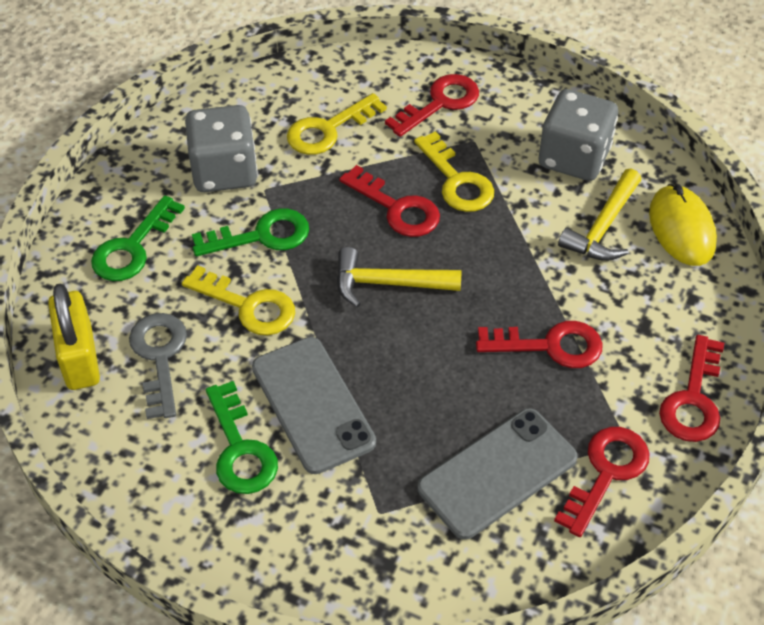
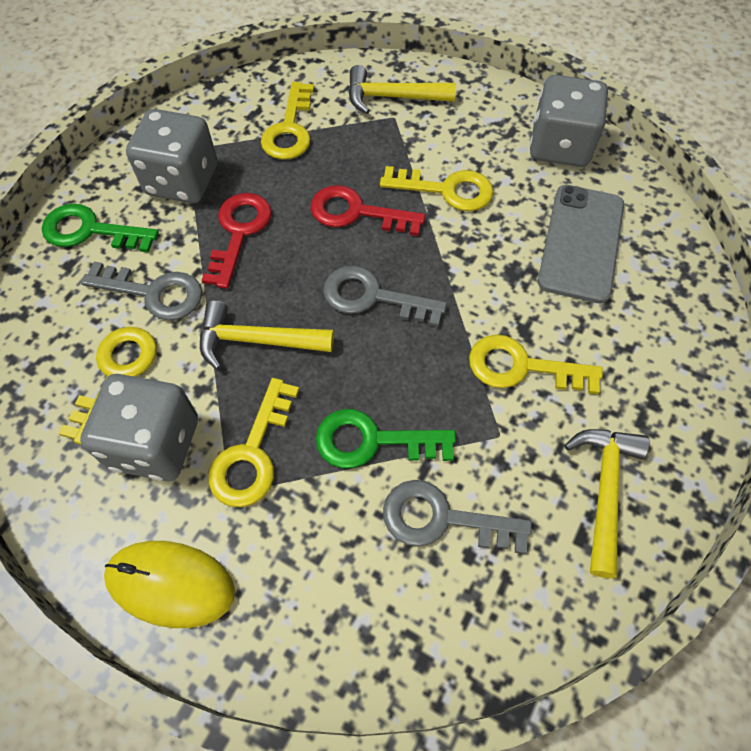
green key: [91,195,185,281] [192,208,309,256] [206,381,278,494] = 3 -> [42,204,159,253] [316,409,456,468] = 2
grey dice: [185,105,258,192] [539,89,618,181] = 2 -> [80,374,198,481] [126,109,217,203] [530,75,608,167] = 3
grey key: [129,313,187,419] = 1 -> [81,262,202,320] [323,266,447,327] [383,480,532,554] = 3
grey phone: [252,337,376,474] [418,408,578,540] = 2 -> [538,185,624,304] = 1
red key: [339,165,440,237] [385,74,479,137] [476,321,603,368] [554,427,650,537] [659,335,724,442] = 5 -> [202,193,272,289] [310,185,425,236] = 2
yellow hammer: [336,247,462,308] [558,169,641,261] = 2 -> [200,300,334,370] [349,65,456,114] [564,429,650,578] = 3
yellow key: [182,265,295,335] [287,93,387,155] [414,131,494,212] = 3 -> [58,327,157,445] [208,378,299,507] [261,82,314,160] [380,166,494,211] [469,335,603,394] = 5
yellow padlock: [48,284,100,390] = 1 -> none = 0

